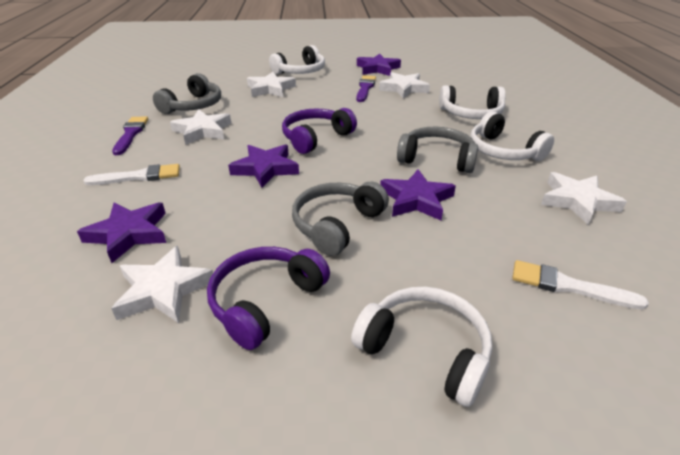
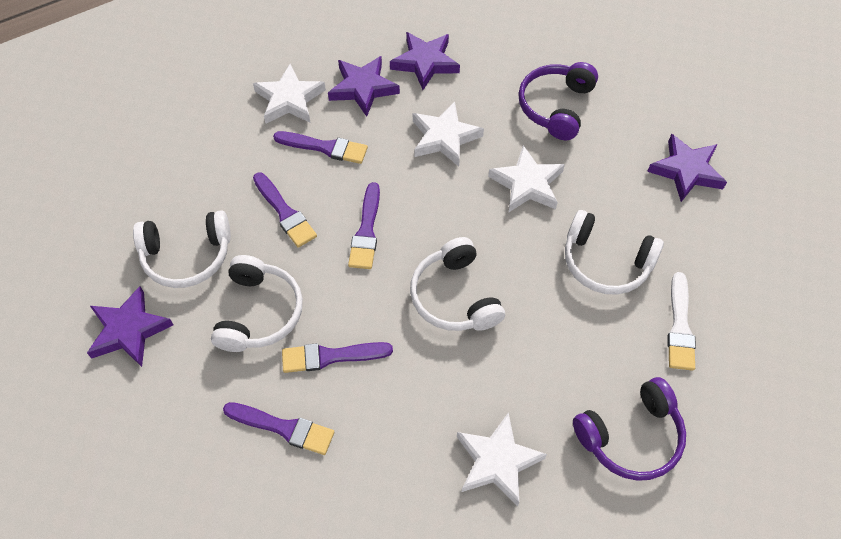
grey headphones: [153,73,221,114] [292,182,389,256] [397,127,478,173] = 3 -> none = 0
purple brush: [112,116,148,155] [356,75,376,102] = 2 -> [223,402,334,455] [253,172,317,247] [273,131,368,164] [282,342,393,373] [348,182,380,269] = 5
white brush: [83,164,180,185] [512,260,649,310] = 2 -> [667,272,696,371] = 1
white star: [111,246,213,323] [170,109,231,145] [247,72,296,97] [379,72,430,99] [541,172,627,225] = 5 -> [253,64,326,123] [413,101,484,167] [457,412,547,506] [488,145,565,213] = 4

